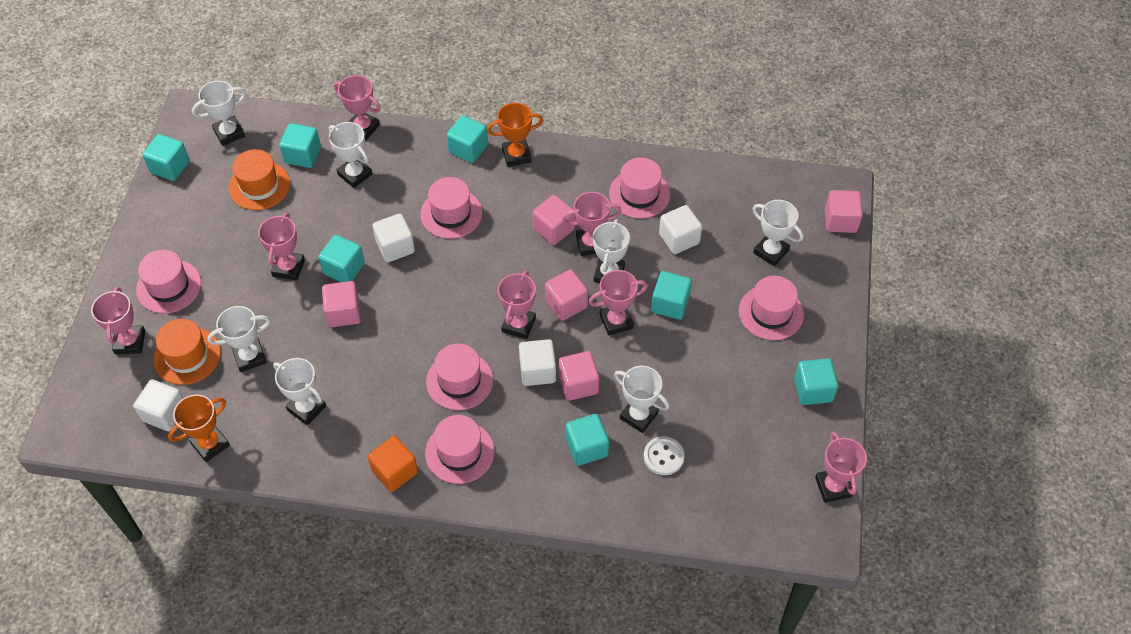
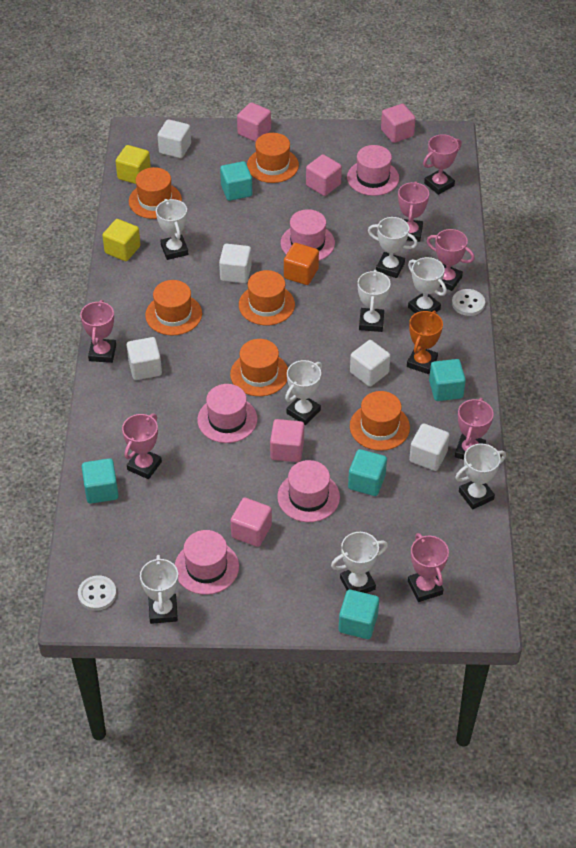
orange hat: [153,319,221,385] [229,149,290,210] = 2 -> [129,167,182,219] [145,280,202,335] [230,339,288,396] [239,270,295,325] [247,133,299,183] [350,391,410,451] = 6
orange trophy: [168,394,230,462] [487,103,543,167] = 2 -> [407,311,443,374] = 1
pink hat: [136,250,201,313] [420,177,482,239] [425,415,495,484] [426,344,493,410] [609,158,670,219] [739,276,804,340] = 6 -> [175,530,239,595] [197,384,257,443] [277,460,340,522] [281,209,335,261] [347,145,399,196] = 5
turquoise cube: [142,134,189,181] [279,123,321,168] [318,235,365,282] [447,115,488,163] [566,414,609,466] [651,271,692,320] [794,358,838,405] = 7 -> [82,458,119,504] [220,161,252,201] [339,590,379,639] [348,449,387,496] [429,359,466,401] = 5
white button: [644,436,684,475] = 1 -> [78,575,117,611] [452,289,485,316] = 2
white cube: [133,379,183,431] [372,214,415,262] [519,339,556,386] [659,205,702,254] = 4 -> [127,337,162,380] [157,119,191,158] [219,244,252,283] [350,340,390,387] [409,423,450,471] = 5
white trophy: [192,81,246,146] [208,306,271,372] [273,358,326,425] [329,122,372,188] [593,219,630,283] [614,366,669,433] [753,200,803,266] = 7 -> [140,555,178,624] [156,199,189,260] [285,360,322,425] [331,532,388,593] [358,270,390,332] [368,217,418,278] [408,257,447,313] [455,444,506,509] = 8
yellow cube: none = 0 -> [102,219,141,261] [116,145,151,184] = 2

